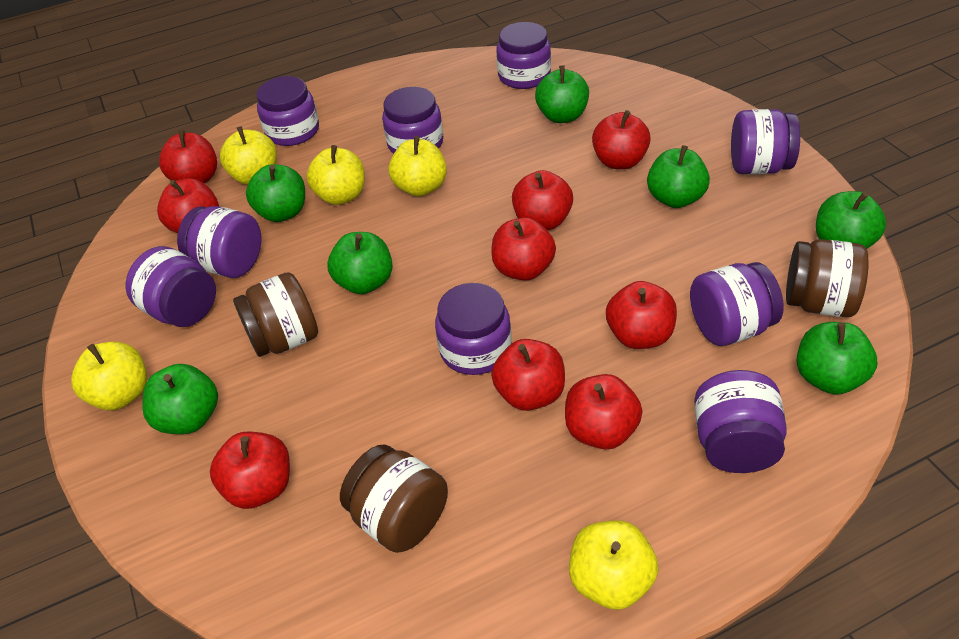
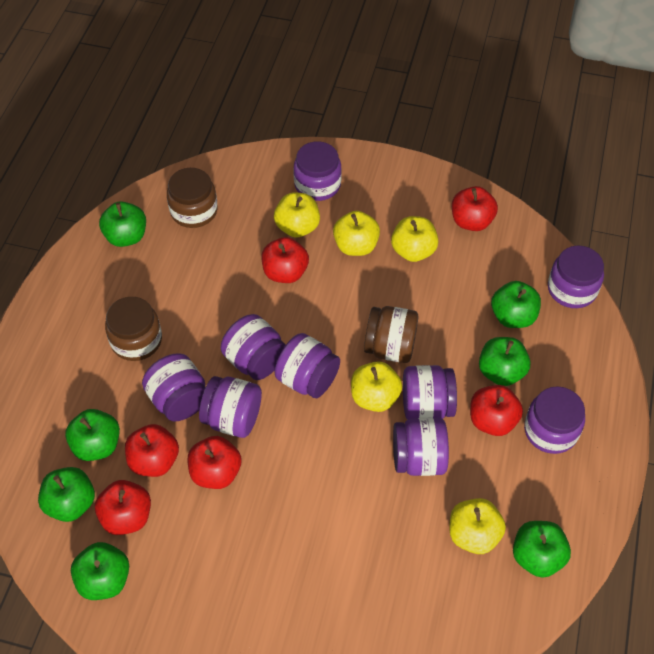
red apple: [157,178,219,233] [159,130,217,183] [210,432,290,509] [491,217,556,281] [491,339,565,411] [512,170,573,230] [565,374,642,449] [592,110,651,169] [606,281,677,349] = 9 -> [95,480,151,535] [125,424,179,477] [188,436,242,489] [261,237,309,283] [452,186,498,231] [470,385,523,436] = 6

